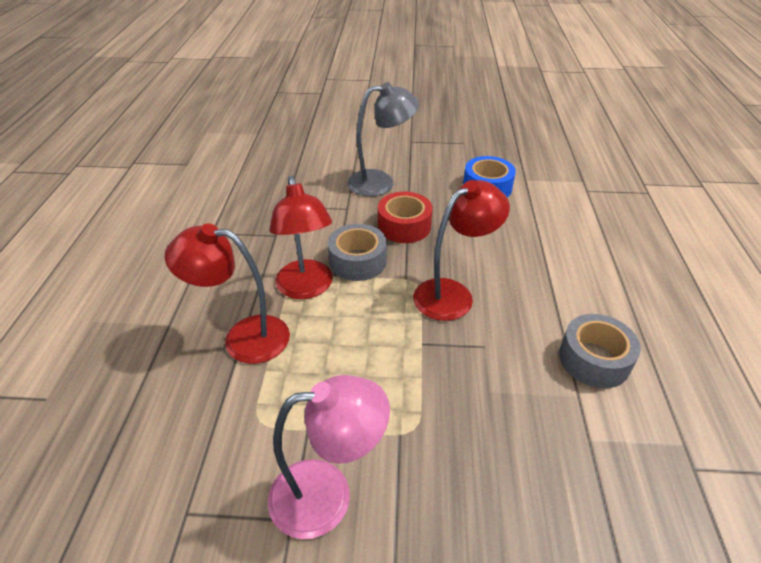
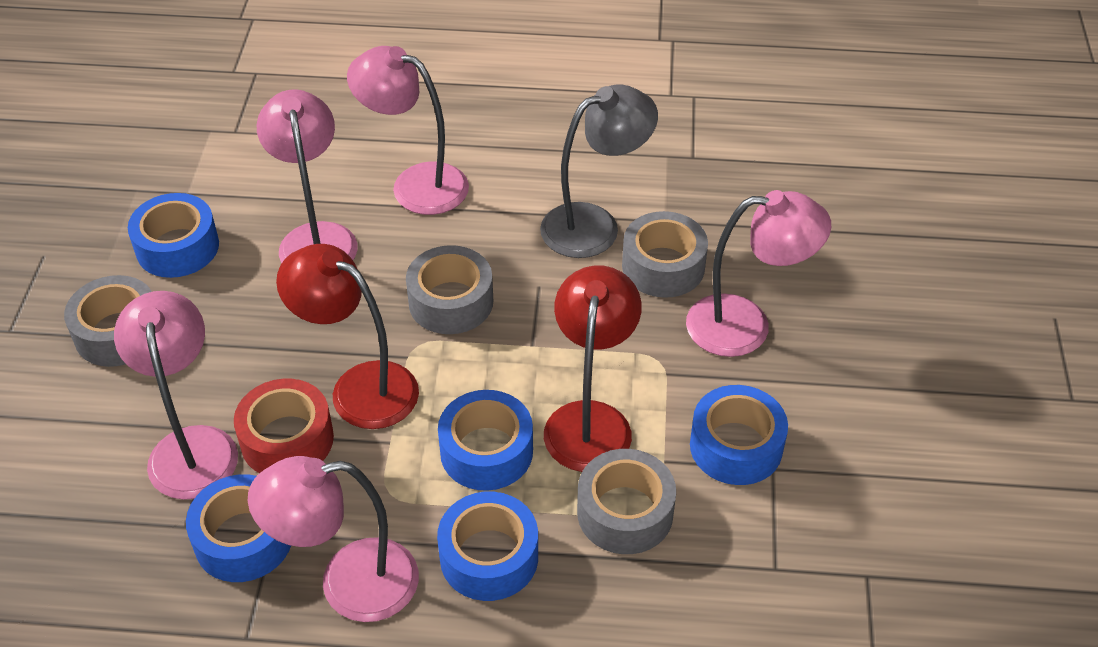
blue tape: [463,156,516,198] = 1 -> [128,193,219,278] [186,474,291,582] [437,492,538,601] [438,390,533,491] [690,385,788,485] = 5
grey tape: [328,224,387,281] [559,314,641,388] = 2 -> [64,275,152,367] [406,245,493,334] [577,449,676,554] [622,211,708,298] = 4
pink lamp: [268,375,390,539] = 1 -> [114,291,238,500] [248,456,419,622] [257,89,357,263] [347,46,469,215] [686,190,831,357] = 5
red lamp: [165,223,290,364] [269,176,333,299] [413,180,510,321] = 3 -> [276,244,419,429] [544,266,641,472] = 2

